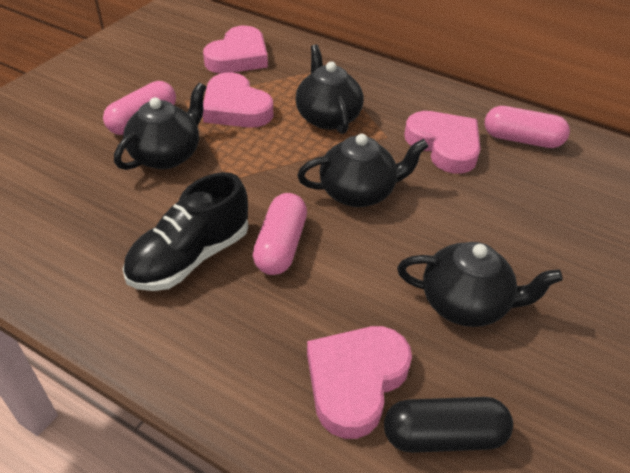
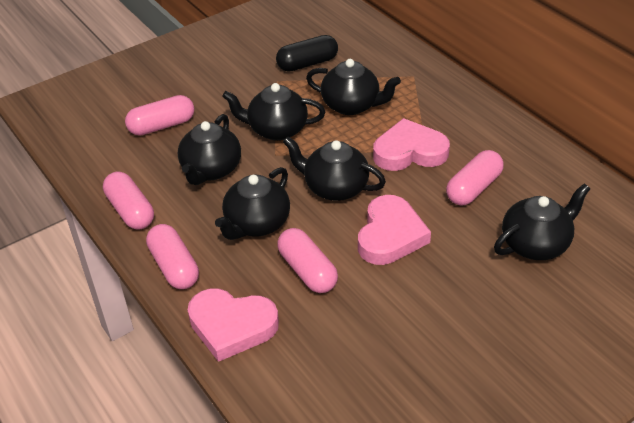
black shoe: [123,172,248,291] = 1 -> none = 0
black teapot: [114,82,206,170] [295,45,363,134] [297,134,429,207] [397,242,563,327] = 4 -> [178,114,241,185] [215,167,290,240] [222,83,325,141] [283,136,386,201] [306,59,401,115] [494,184,590,260] = 6
pink capsule: [103,81,176,135] [253,193,307,275] [485,106,570,148] = 3 -> [103,172,154,230] [125,95,194,136] [146,224,199,289] [277,228,338,293] [446,150,504,205] = 5
pink heart: [203,26,268,74] [203,72,273,128] [307,326,412,439] [404,111,480,174] = 4 -> [188,289,279,362] [358,195,431,265] [373,118,450,171] = 3

